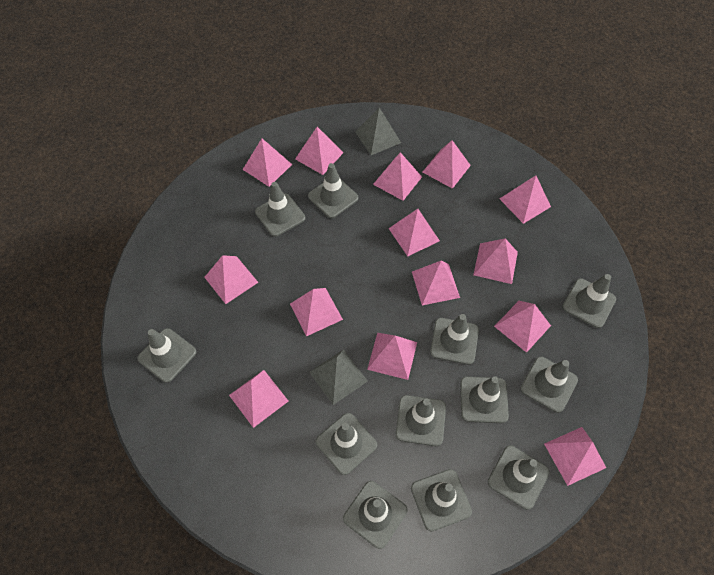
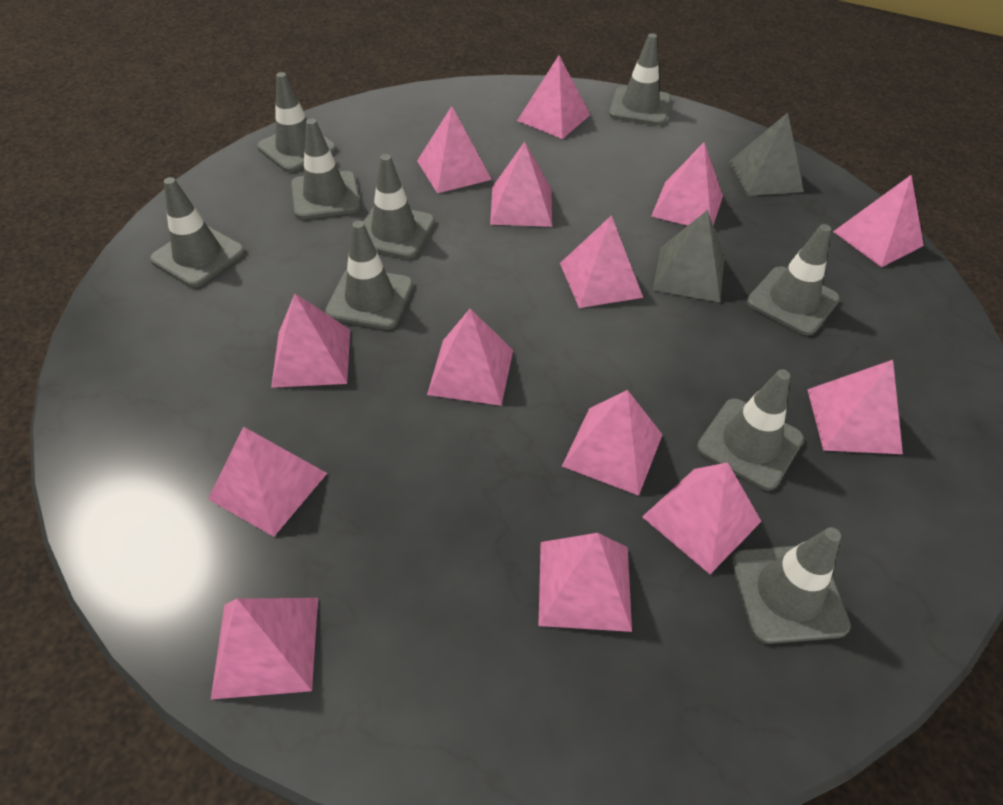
grey traffic cone: [137,328,197,383] [255,182,305,237] [308,163,358,218] [316,413,377,475] [343,481,407,549] [396,395,446,446] [411,469,472,531] [430,314,479,365] [460,376,509,423] [488,445,550,510] [520,357,578,413] [562,274,616,328] = 12 -> [150,177,245,287] [257,72,337,172] [291,119,361,219] [325,221,413,329] [363,154,435,259] [609,33,671,125] [697,369,804,490] [731,527,851,644] [747,224,840,335] = 9

